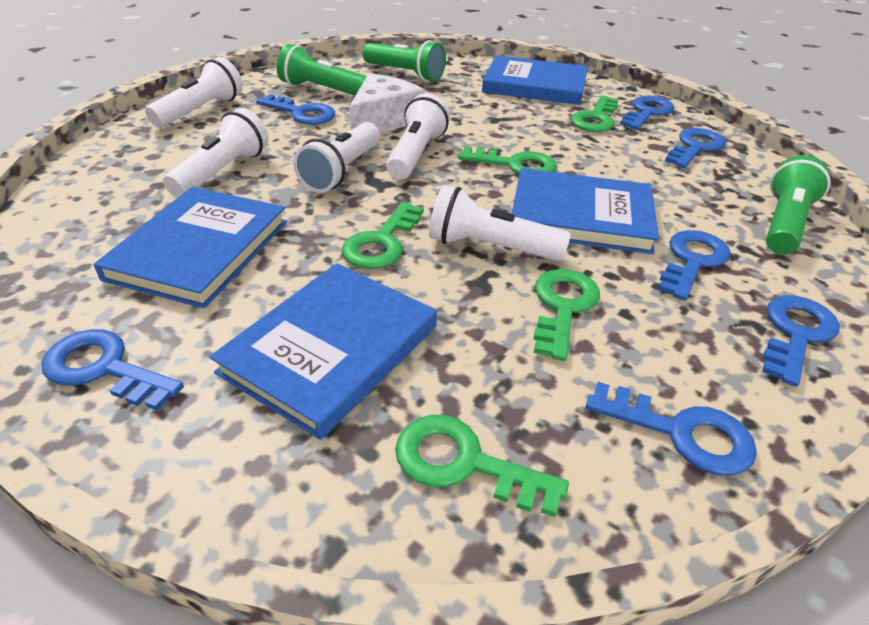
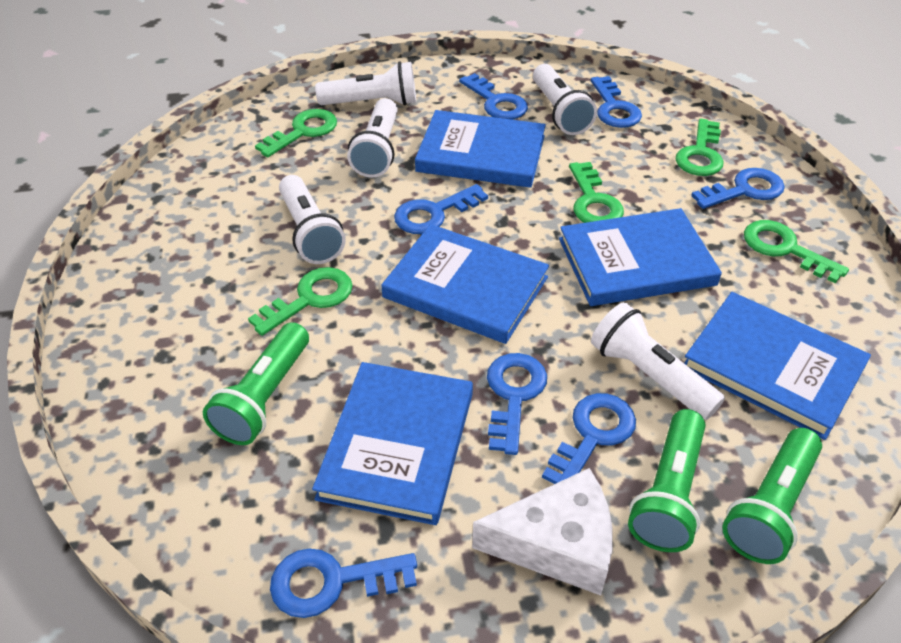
blue book: [94,187,287,308] [209,263,437,440] [482,55,588,105] [512,168,659,254] = 4 -> [312,362,473,525] [381,224,549,344] [415,110,546,188] [559,208,722,306] [684,292,871,440] = 5

